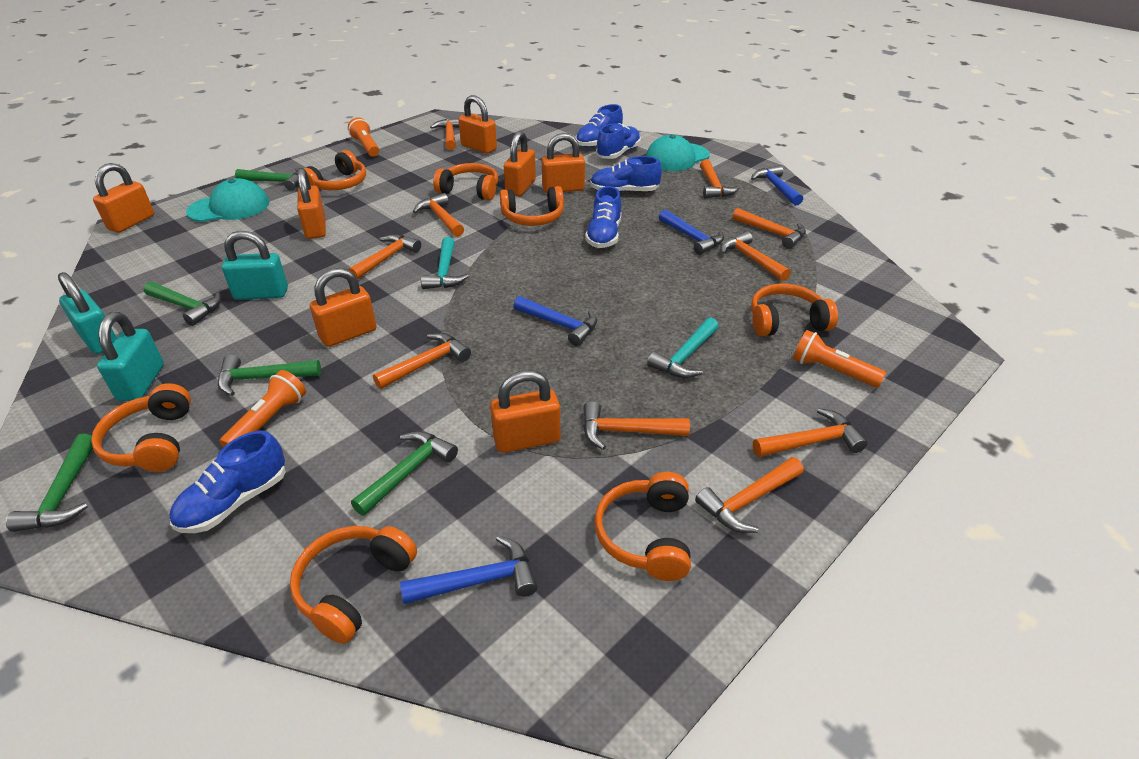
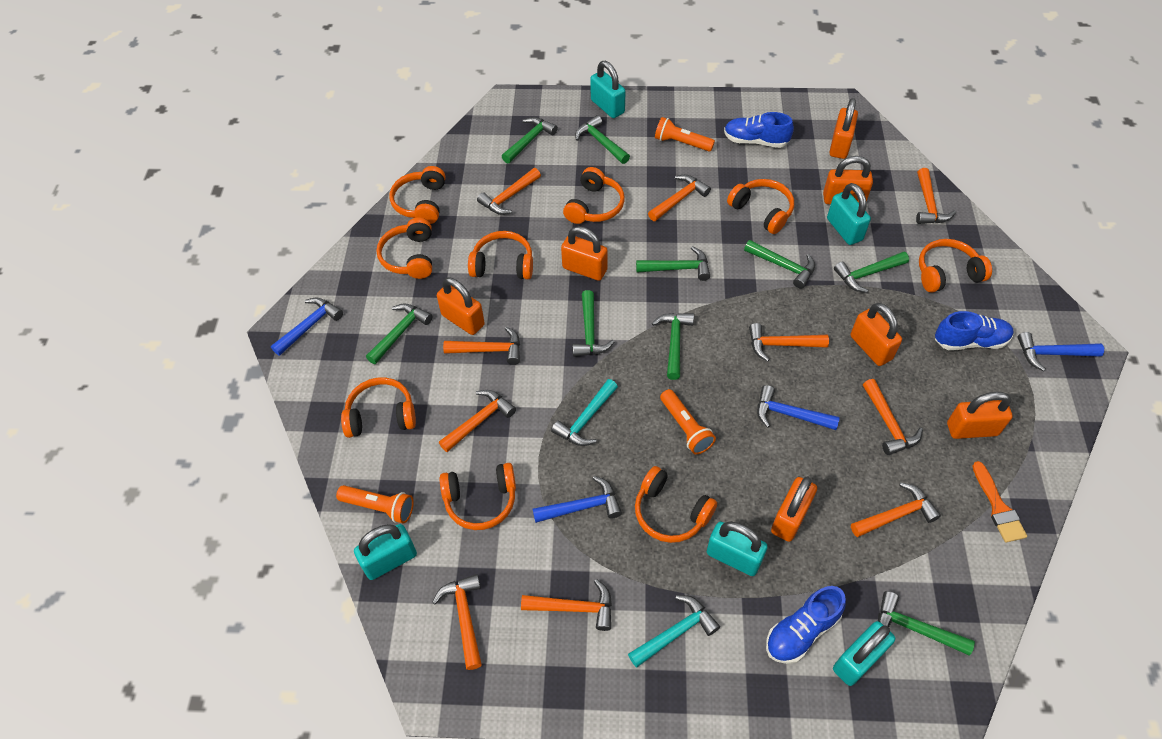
blue shoe: [169,431,286,533] [576,104,623,148] [585,186,621,248] [590,156,662,192] [596,123,641,159] = 5 -> [724,112,794,148] [766,586,846,664] [935,311,1014,351] = 3
green hammer: [6,434,93,532] [143,282,221,326] [218,355,321,396] [235,168,299,191] [351,431,458,516] = 5 -> [366,303,433,364] [502,117,558,163] [573,290,614,357] [575,115,630,164] [636,246,710,281] [652,313,694,380] [744,240,815,289] [834,251,909,293] [878,591,975,655] = 9
orange brush: none = 0 -> [973,461,1027,542] = 1
orange headphones: [91,383,191,472] [290,526,417,644] [303,150,366,190] [433,163,498,200] [500,186,564,226] [594,472,691,581] [751,284,838,336] = 7 -> [341,377,416,438] [376,218,432,279] [389,166,446,224] [440,463,516,530] [468,231,533,279] [563,167,625,224] [635,466,717,543] [727,179,794,234] [919,239,992,292] = 9
turquoise cap: [186,178,269,222] [646,135,710,171] = 2 -> none = 0
turquoise padlock: [58,272,117,354] [97,312,164,401] [222,231,288,300] = 3 -> [354,524,417,580] [590,61,626,118] [707,522,768,576] [827,183,871,245] [833,621,895,686] = 5

